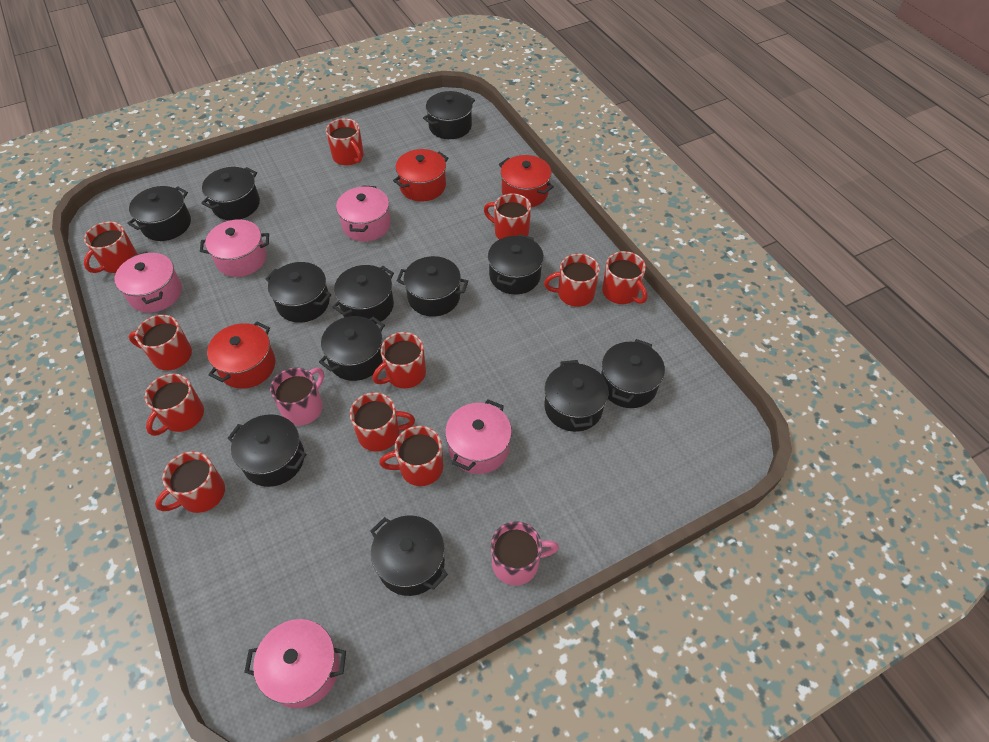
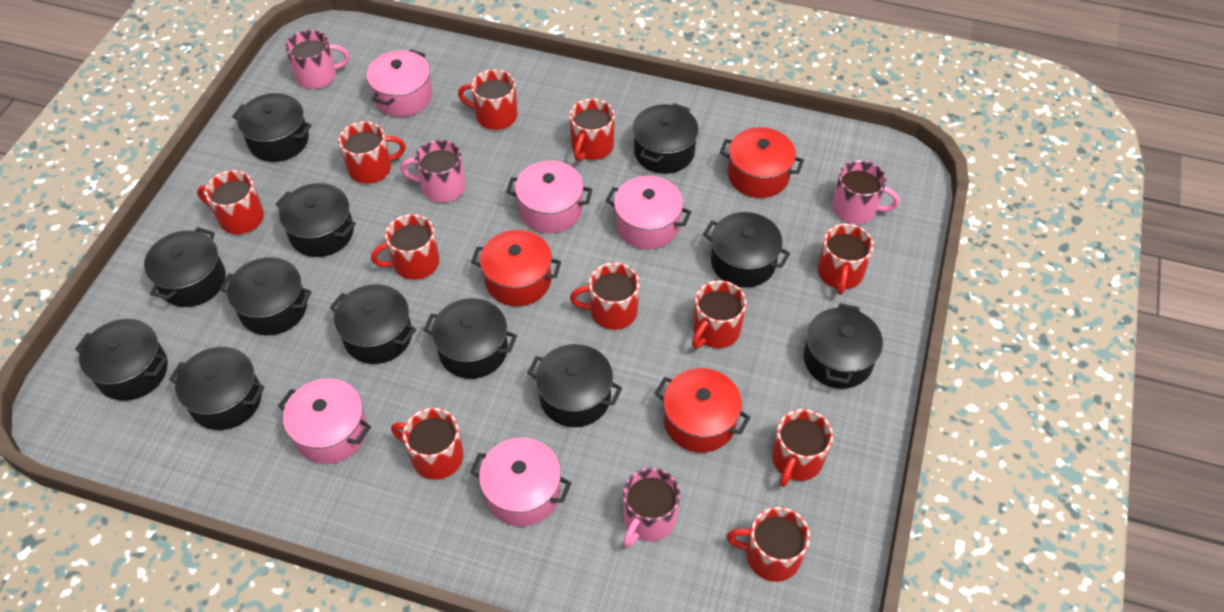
pink mug: [270,368,324,426] [491,521,559,586] = 2 -> [285,30,349,89] [401,140,465,203] [623,468,680,548] [832,160,900,224] = 4

